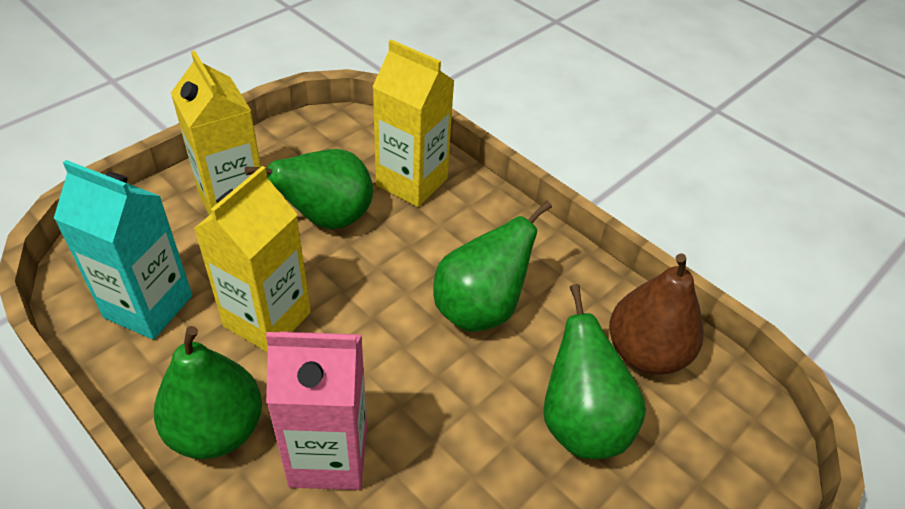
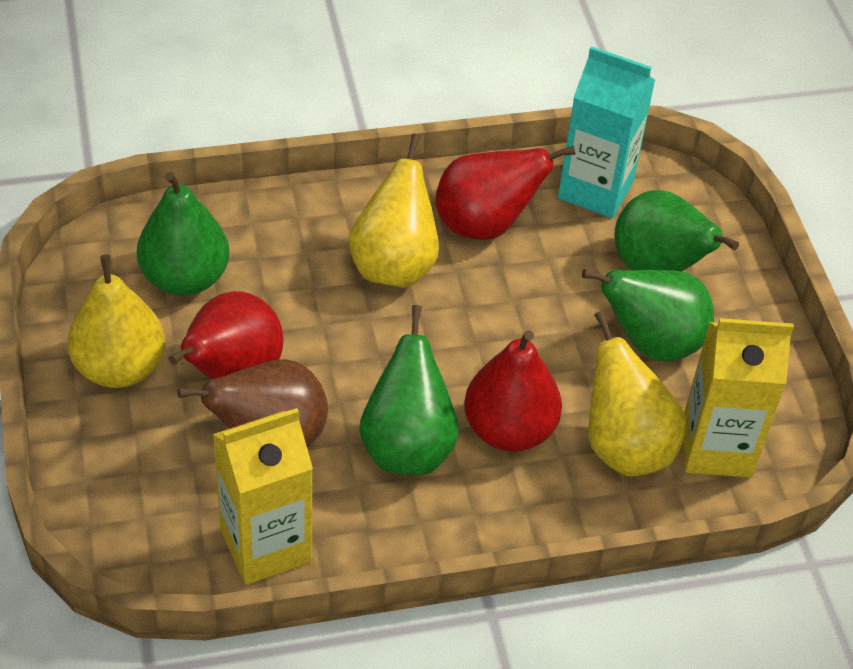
pink carton: [266,331,367,490] = 1 -> none = 0
red pear: none = 0 -> [168,291,283,379] [435,146,575,240] [464,331,562,452] = 3
yellow carton: [171,51,261,215] [194,166,311,353] [372,40,454,207] = 3 -> [213,408,313,585] [683,318,794,478] = 2
yellow pear: none = 0 -> [68,254,165,388] [348,133,439,288] [589,311,686,476] = 3

